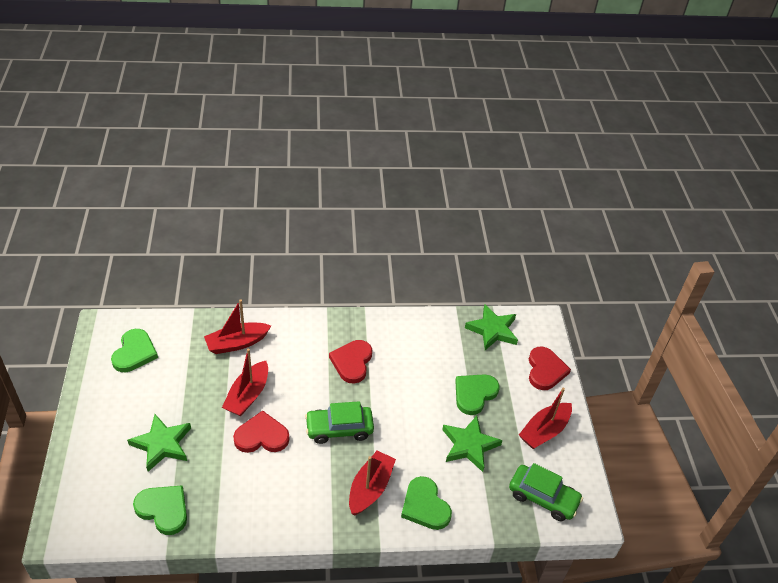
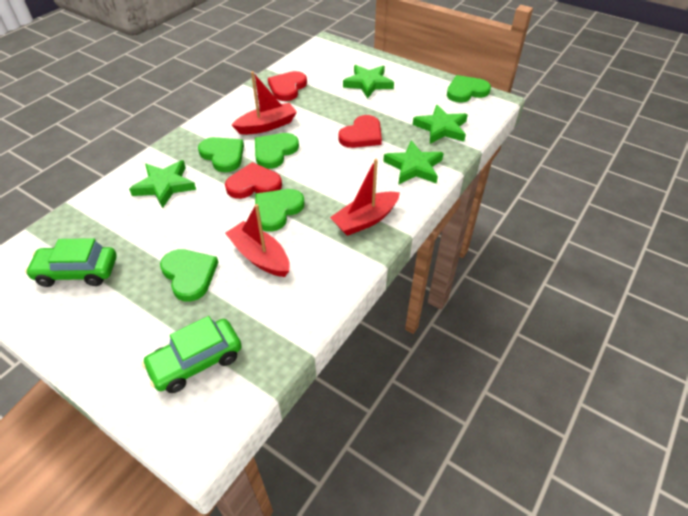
green heart: [111,329,158,372] [133,485,187,535] [401,476,452,530] [455,374,500,415] = 4 -> [160,249,218,302] [198,137,244,172] [255,133,299,169] [255,189,304,232] [447,75,491,103] = 5
green star: [127,414,191,472] [442,416,503,472] [465,305,518,350] = 3 -> [129,160,196,208] [343,65,394,98] [383,141,444,185] [413,105,468,144] = 4
red boat: [204,300,271,354] [222,349,268,416] [349,451,396,515] [519,387,572,449] = 4 -> [225,204,290,277] [232,72,297,135] [330,159,400,236] = 3

